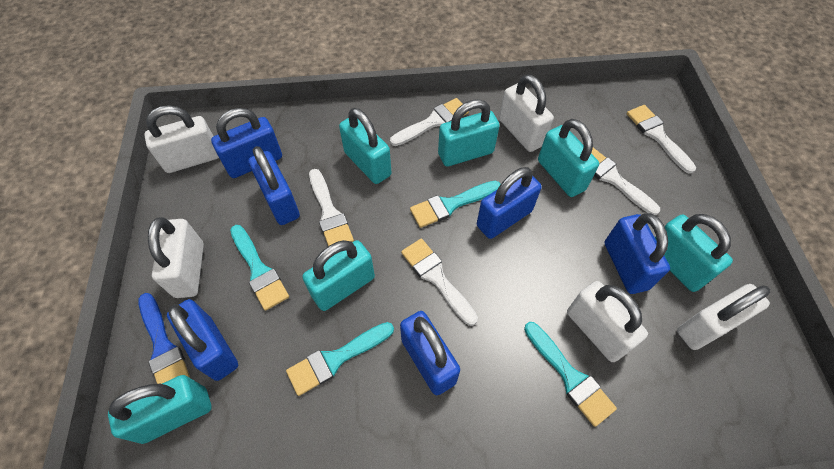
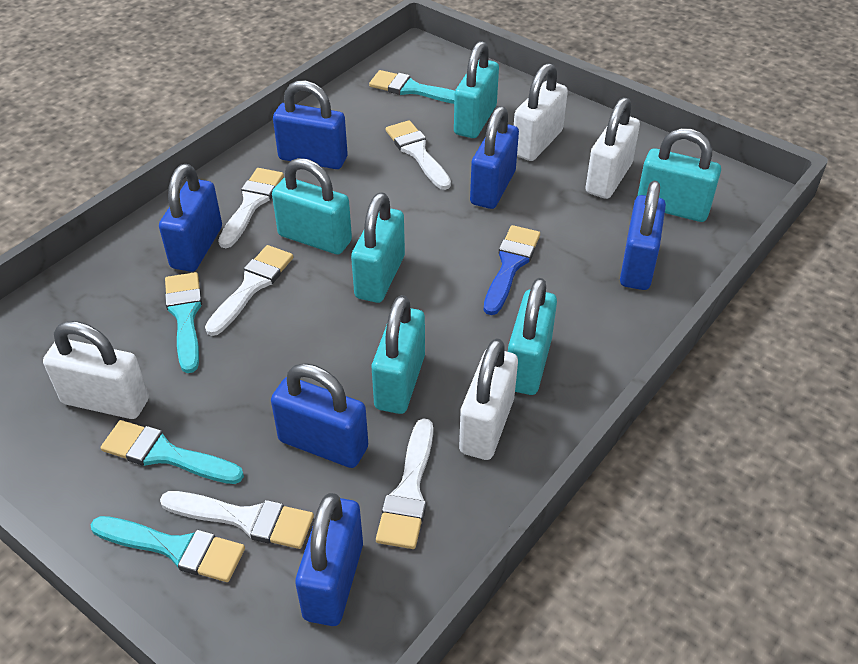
white padlock: [144,105,219,173] [148,217,204,298] [499,74,554,152] [567,281,648,362] [677,284,770,350] = 5 -> [43,321,149,419] [459,338,518,460] [514,63,568,161] [585,97,640,199] = 4

